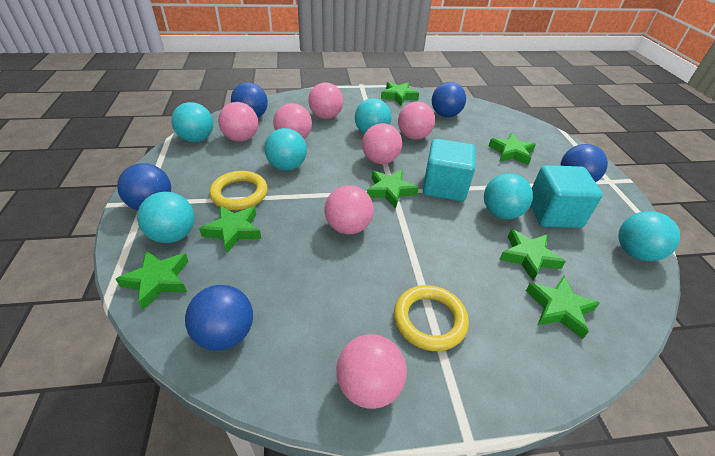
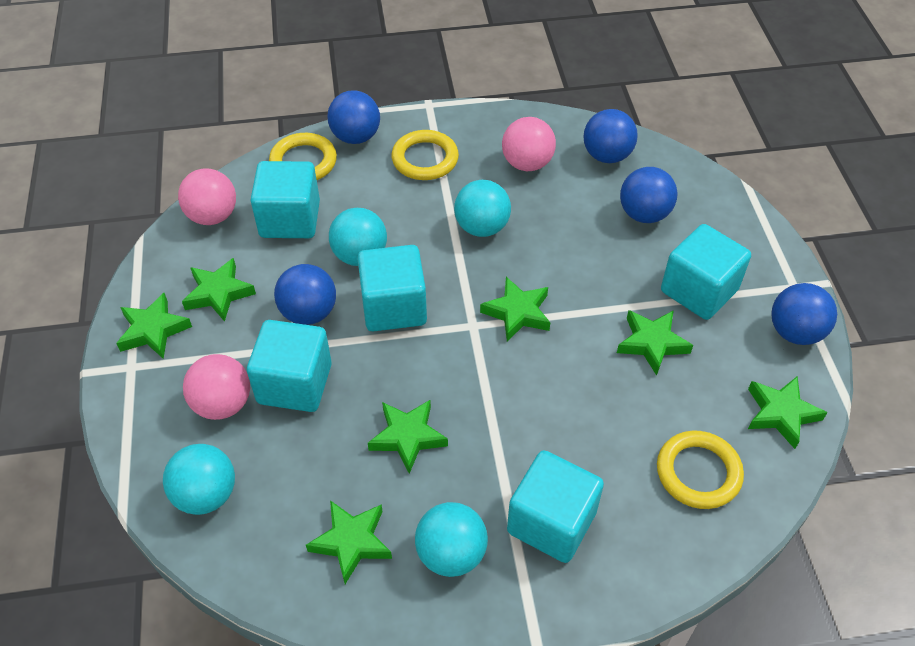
pink ball: [218,102,258,142] [273,103,312,139] [308,82,343,119] [324,185,374,234] [337,334,407,409] [362,123,402,164] [398,102,435,139] = 7 -> [178,168,236,225] [183,354,250,420] [502,117,556,171] = 3
turquoise ball: [137,192,194,243] [171,102,213,142] [264,128,307,171] [355,98,391,134] [484,173,533,219] [618,211,680,261] = 6 -> [163,444,235,515] [329,208,387,266] [415,502,488,577] [454,180,511,237] = 4
turquoise cube: [423,139,476,201] [531,165,603,228] = 2 -> [247,320,332,412] [250,161,320,238] [357,245,427,331] [507,450,604,563] [661,224,751,320] = 5
yellow ring: [209,171,268,210] [394,285,469,351] = 2 -> [269,133,337,180] [391,130,459,180] [657,431,744,509] = 3

